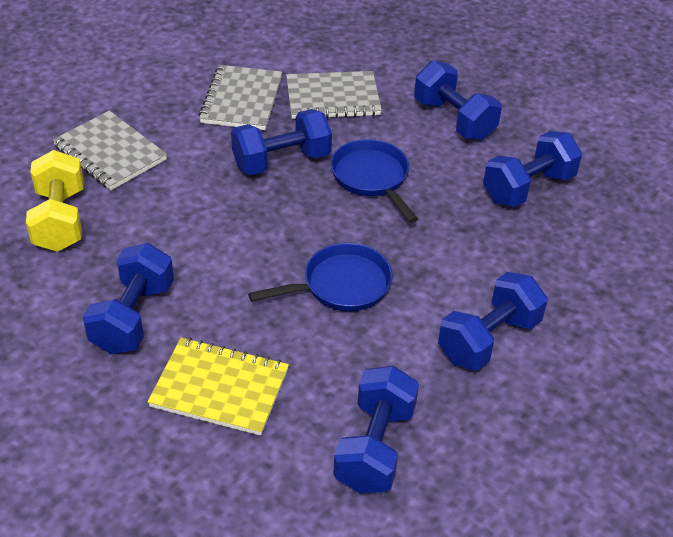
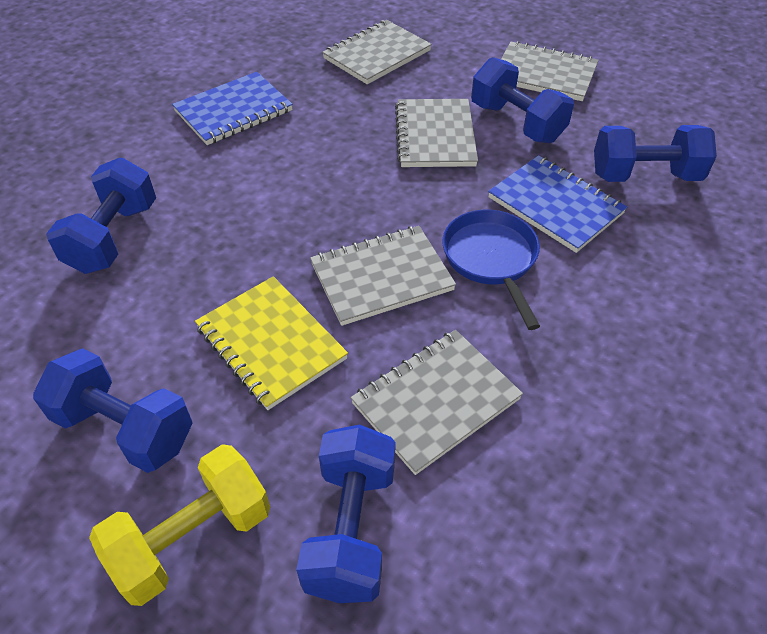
blue dumbbell: [83,243,174,354] [231,109,332,175] [333,366,419,493] [414,61,502,140] [438,272,548,371] [483,131,582,207] = 6 -> [33,348,193,473] [46,158,156,274] [296,425,396,603] [471,57,574,143] [594,125,717,182] = 5
blue notebook: none = 0 -> [172,72,293,145] [488,155,627,253] = 2
blue pan: [248,243,392,311] [331,139,418,223] = 2 -> [442,210,540,330] = 1
grey notebook: [53,111,167,190] [199,65,282,130] [286,71,382,119] = 3 -> [310,226,456,326] [322,20,432,84] [351,330,523,475] [395,99,478,167] [501,41,599,101] = 5

